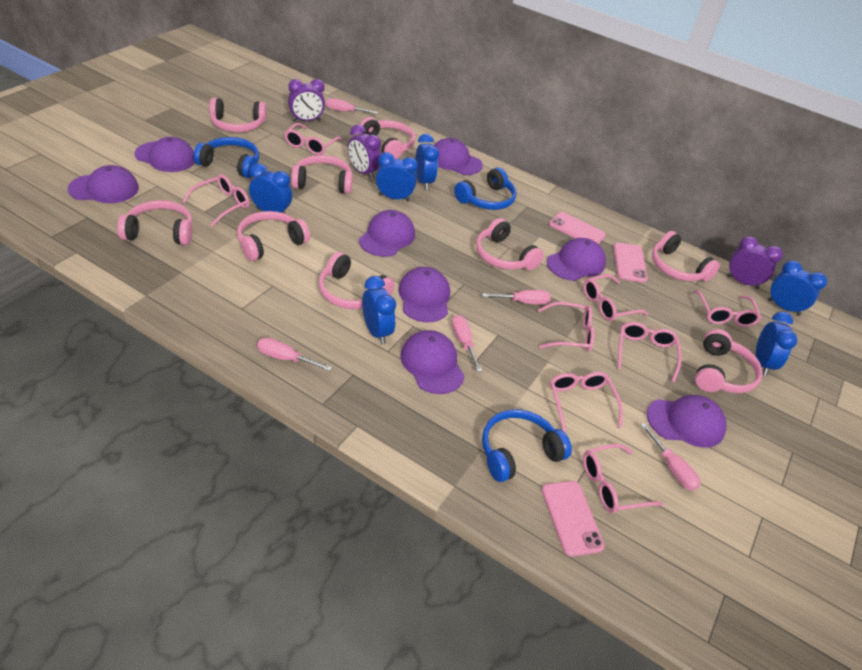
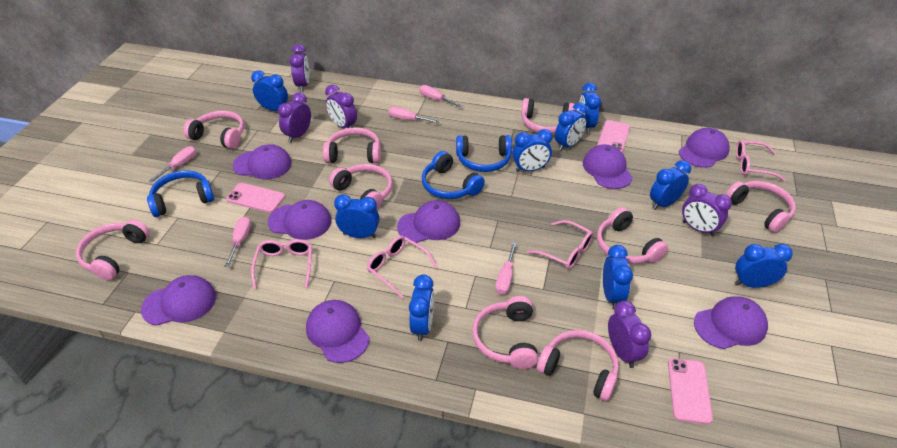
blue clock: [249,163,292,214] [362,276,396,344] [376,152,418,201] [415,134,439,190] [756,311,797,376] [768,260,827,316] = 6 -> [251,70,288,111] [334,194,379,238] [409,275,434,341] [512,129,553,172] [555,103,588,151] [579,83,601,134] [603,245,633,309] [650,160,691,210] [735,244,793,288] = 9
pink glasses: [182,174,249,227] [284,123,342,155] [538,302,595,352] [550,372,623,432] [583,274,649,321] [583,444,663,513] [618,322,681,382] [694,290,761,327] = 8 -> [251,239,312,289] [367,236,438,298] [527,220,593,269] [736,140,786,182] = 4
purple clock: [288,79,325,121] [348,124,381,179] [727,236,783,289] = 3 -> [278,92,311,143] [290,44,309,92] [325,85,357,128] [608,301,651,368] [682,184,732,236] = 5

